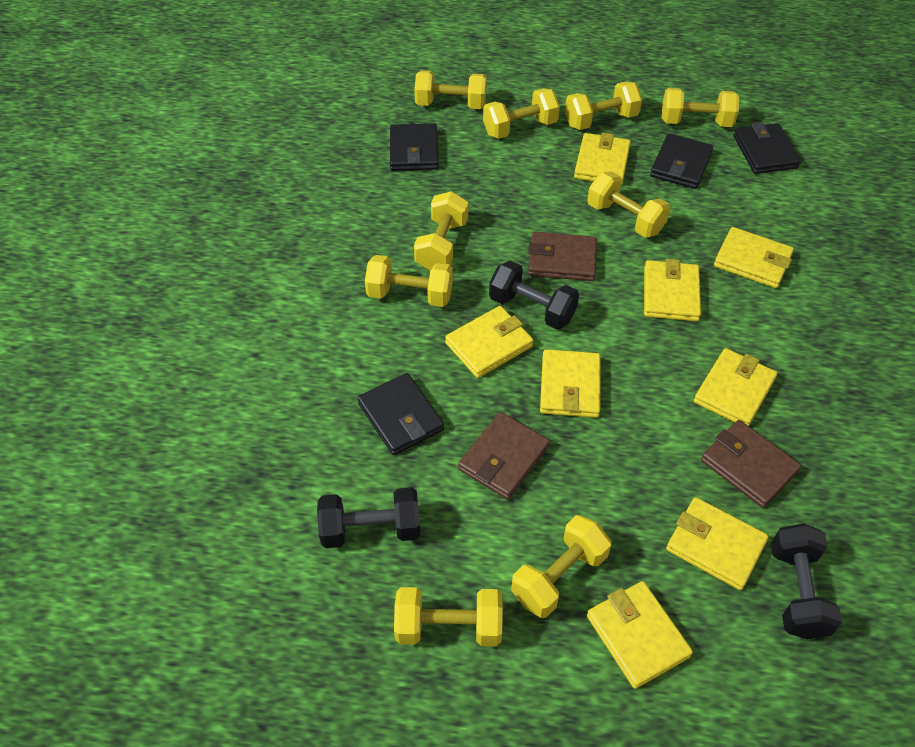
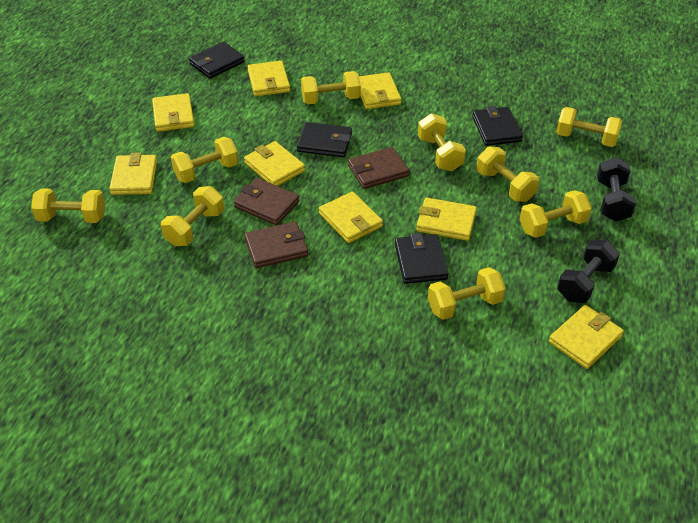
black dumbbell: [317,487,420,548] [489,261,579,330] [771,523,842,639] = 3 -> [557,240,620,303] [597,158,636,222] = 2

